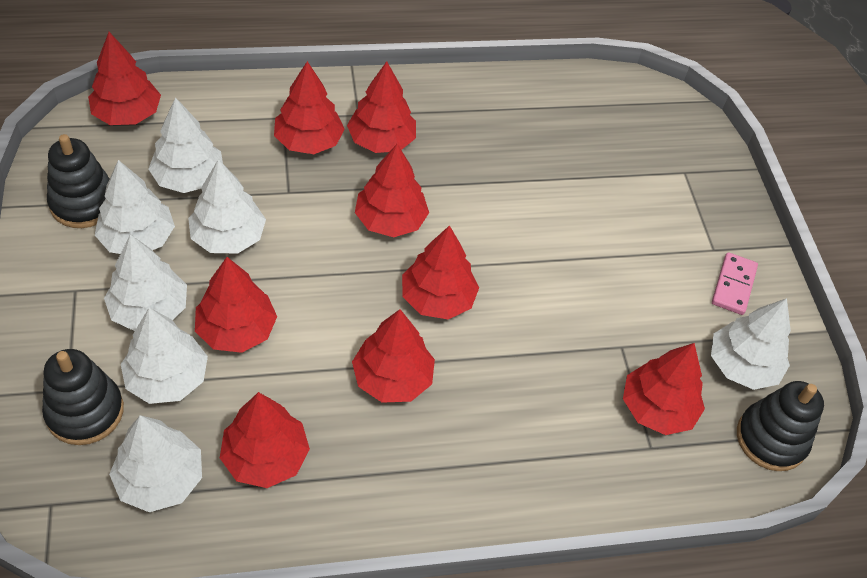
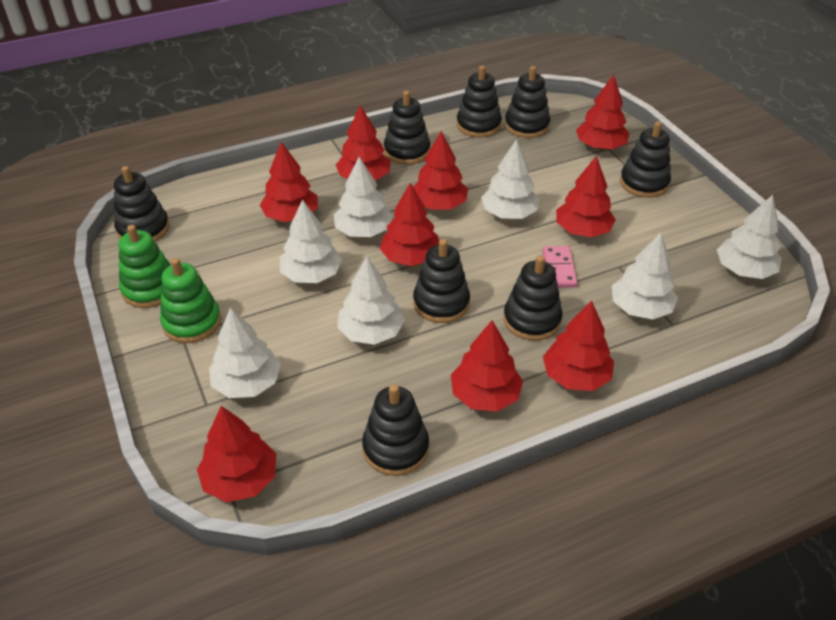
black stacking toy: [42,349,124,445] [47,134,110,228] [737,381,824,471] = 3 -> [114,166,169,242] [362,384,429,476] [384,91,430,165] [413,239,470,323] [457,65,502,137] [503,255,562,341] [505,66,550,138] [620,121,671,198] = 8
green stacking toy: none = 0 -> [119,225,170,308] [160,258,221,343] = 2

